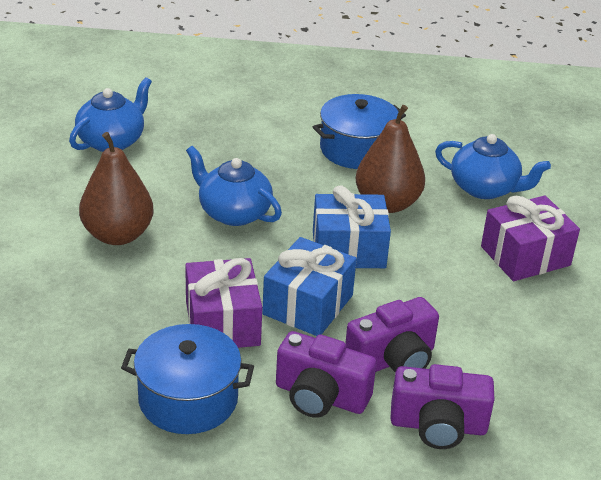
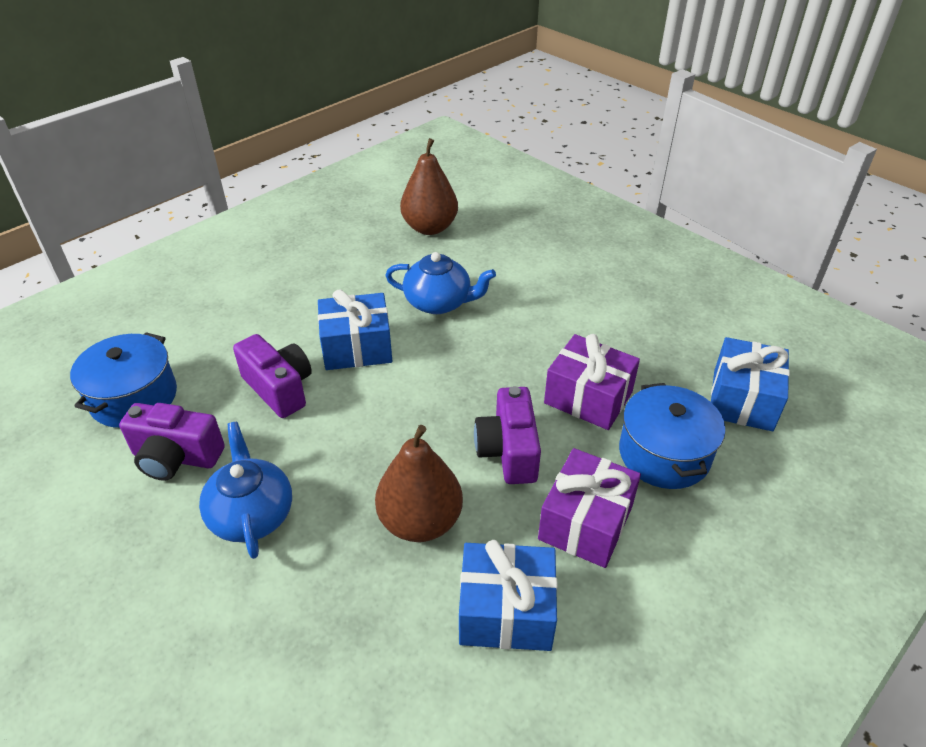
blue gift: [262,237,357,336] [313,186,391,268] = 2 -> [318,290,392,370] [459,540,558,651] [711,337,790,431] = 3
blue teapot: [69,77,152,152] [186,146,282,226] [435,134,551,199] = 3 -> [199,422,292,559] [385,252,496,314] = 2

